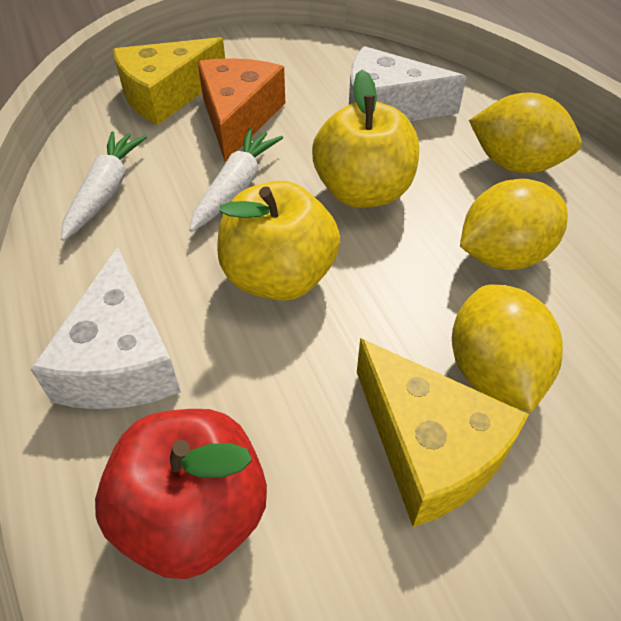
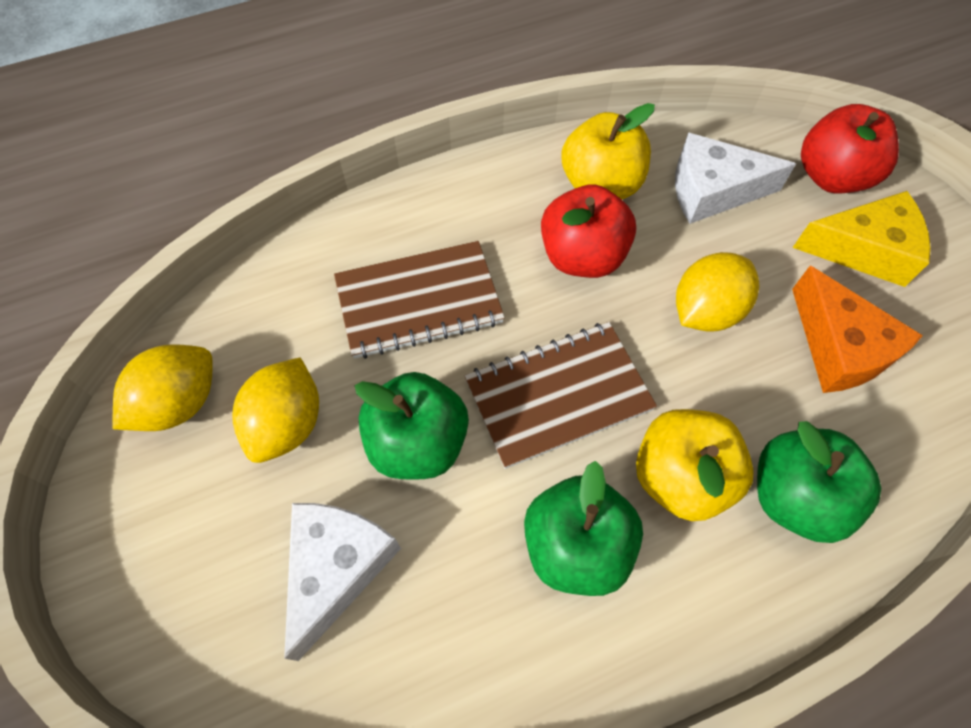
brown notebook: none = 0 -> [334,241,505,359] [465,322,657,469] = 2
green apple: none = 0 -> [355,372,469,479] [524,461,643,596] [757,421,881,543] = 3
red apple: [95,409,267,579] = 1 -> [541,184,636,278] [801,104,899,193] = 2
white carrot: [61,131,147,241] [189,128,283,232] = 2 -> none = 0
yellow cheese: [113,37,225,125] [357,338,529,527] = 2 -> [793,191,931,287] = 1

